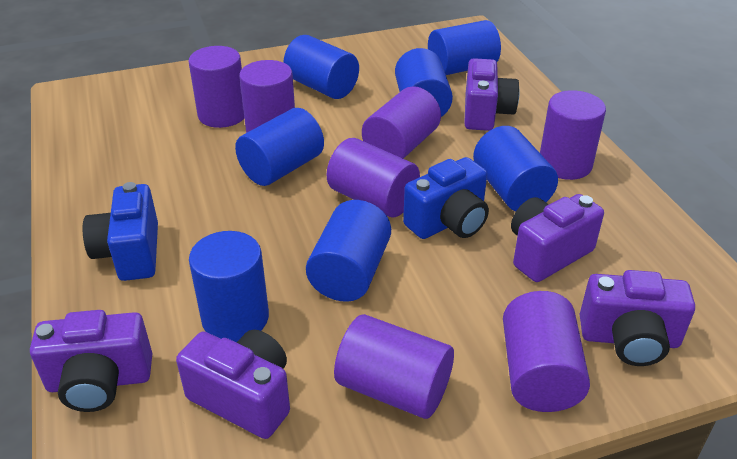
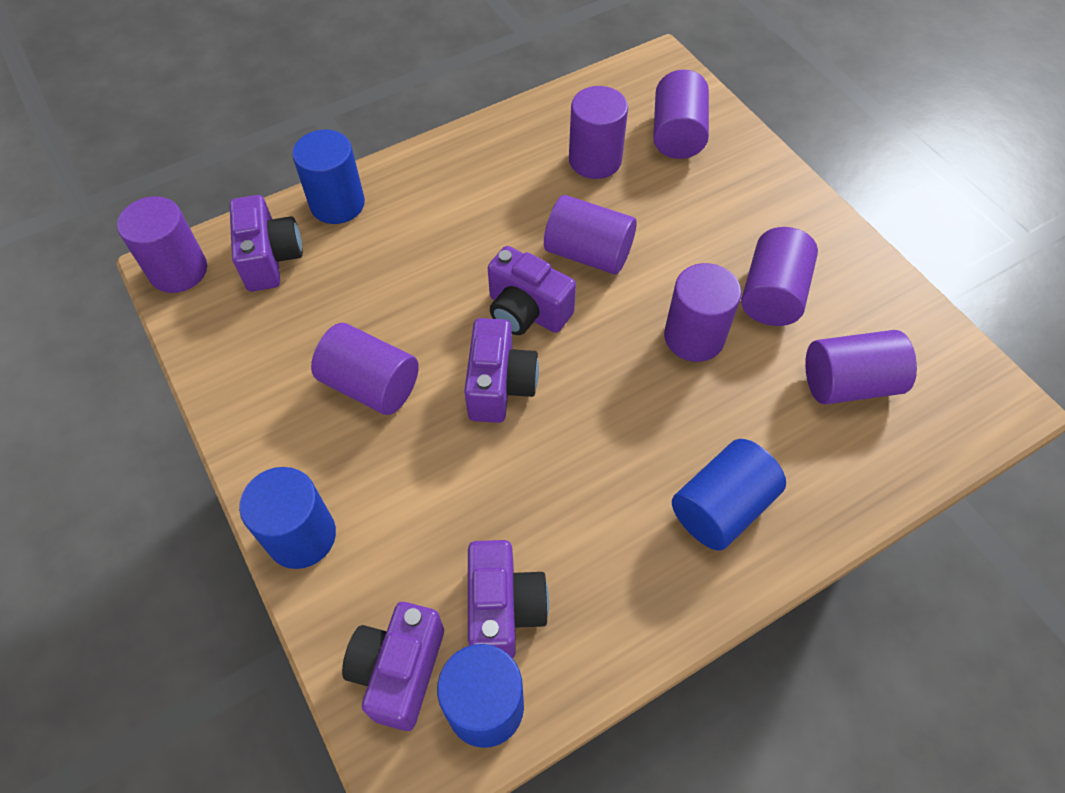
blue camera: [83,182,158,281] [403,157,489,239] = 2 -> none = 0
blue cylinder: [189,231,269,342] [235,108,324,186] [283,35,359,99] [306,200,391,302] [395,48,453,117] [428,20,501,75] [473,126,558,211] = 7 -> [239,467,336,569] [292,130,365,224] [437,644,524,748] [672,439,786,550] = 4
purple cylinder: [189,46,244,128] [239,60,295,133] [327,138,420,217] [334,314,454,419] [362,86,441,159] [503,291,590,412] [540,90,606,180] = 7 -> [117,196,207,293] [311,323,419,415] [544,195,637,274] [569,86,628,179] [653,70,709,159] [664,263,741,362] [741,227,818,326] [805,330,917,405] = 8

